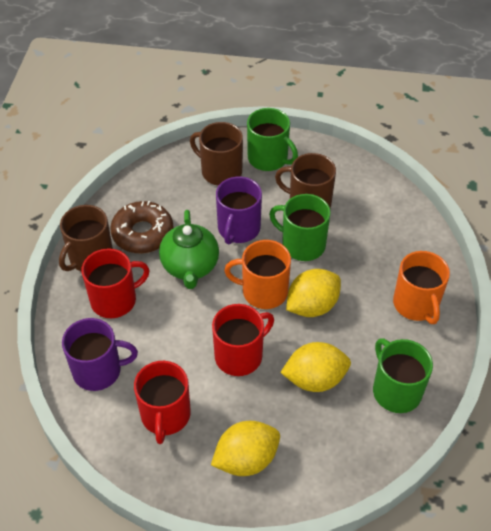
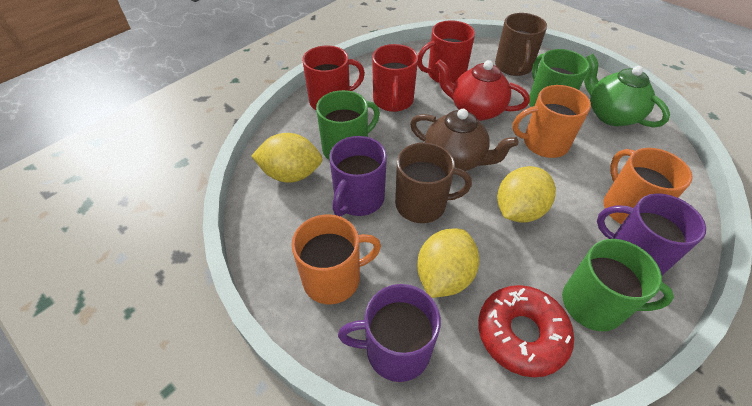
brown donut: [110,201,174,253] = 1 -> none = 0
brown mug: [59,205,113,272] [190,122,243,186] [275,153,336,208] = 3 -> [395,142,472,223] [495,13,547,76] = 2
brown teapot: none = 0 -> [410,109,518,171] = 1
orange mug: [224,240,291,309] [393,251,450,324] = 2 -> [292,214,381,304] [512,85,591,158] [603,148,693,224] = 3
purple mug: [62,318,138,391] [216,177,262,244] = 2 -> [329,136,387,216] [338,284,441,382] [597,193,706,275] = 3
red donut: none = 0 -> [478,285,574,377] = 1
red teapot: none = 0 -> [435,60,530,121] = 1

